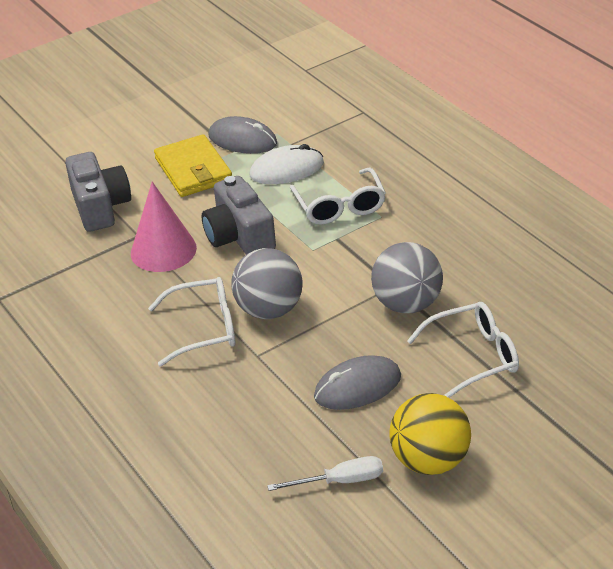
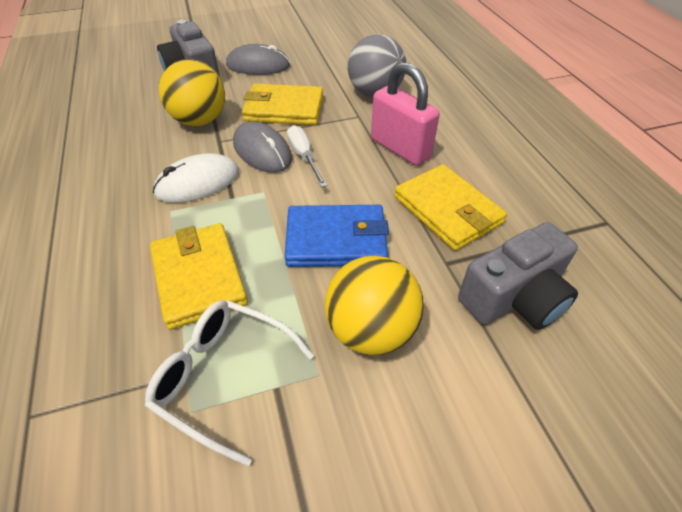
blue wallet: none = 0 -> [285,205,389,267] = 1
grey ball: [231,248,303,319] [371,242,443,313] = 2 -> [348,34,406,97] = 1
pink cone: [131,182,197,272] = 1 -> none = 0
pink padlock: none = 0 -> [371,62,440,166] = 1
white glasses: [148,277,235,366] [290,168,386,225] [407,302,519,398] = 3 -> [145,300,314,466] = 1
yellow ball: [389,393,471,475] = 1 -> [159,59,225,126] [325,256,424,355] = 2
yellow wallet: [154,134,232,197] = 1 -> [150,223,248,330] [242,83,323,125] [394,164,507,251] = 3

